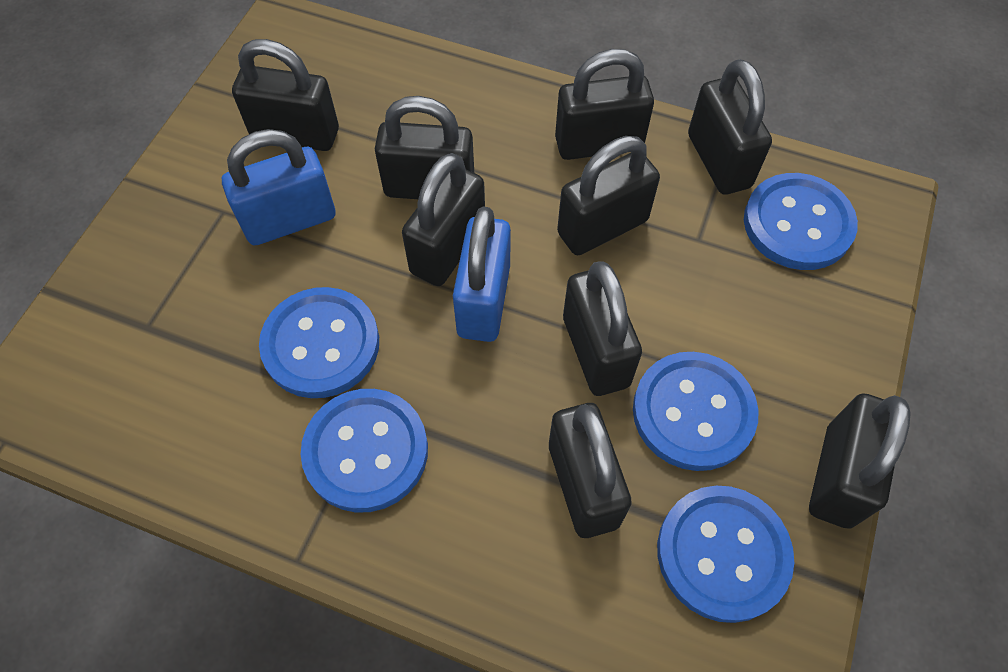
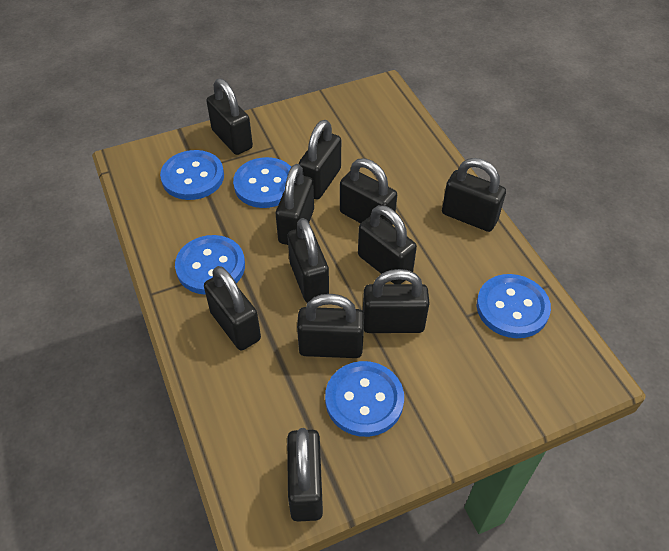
black padlock: [232,39,339,151] [375,96,474,199] [402,153,485,286] [549,403,632,538] [555,49,654,160] [557,136,660,255] [563,261,642,396] [688,59,772,195] [809,393,911,529] = 9 -> [204,266,261,350] [207,78,253,155] [276,164,314,245] [287,428,323,522] [288,218,329,303] [297,294,364,358] [299,120,341,200] [340,158,397,225] [358,205,417,284] [363,269,430,333] [442,158,506,232] = 11
blue padlock: [222,129,335,245] [453,207,511,342] = 2 -> none = 0

